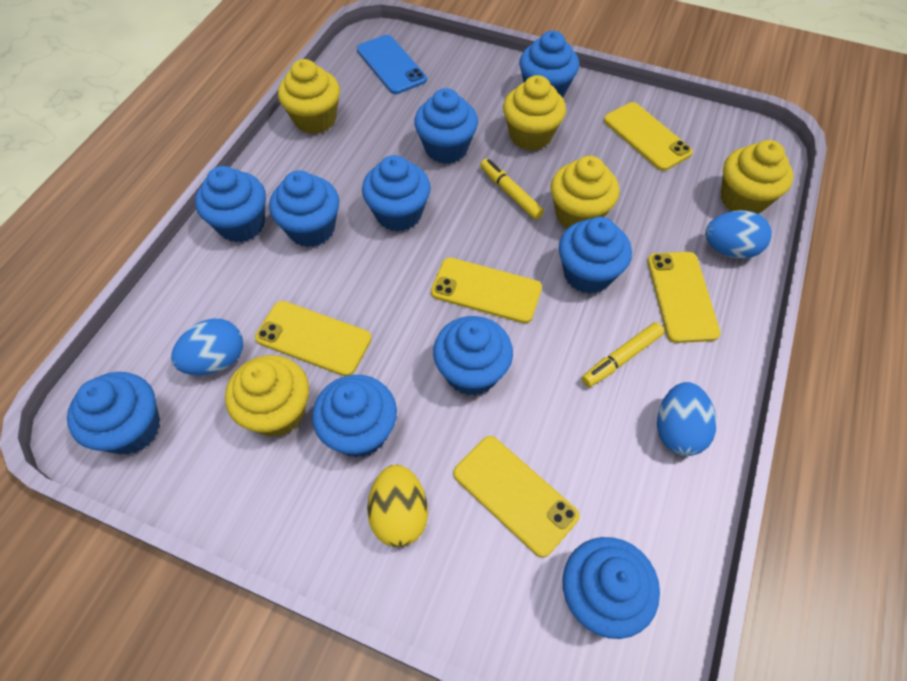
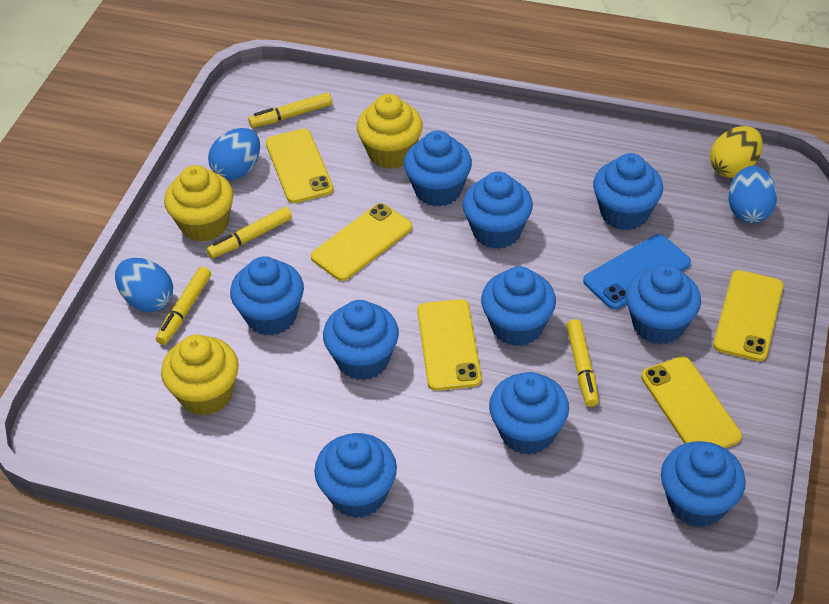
yellow cupcake: [225,355,309,437] [278,59,340,134] [503,75,566,151] [550,156,619,228] [721,140,793,214] = 5 -> [161,335,239,416] [164,165,234,242] [357,94,423,169] = 3
yellow marker: [480,159,544,220] [582,322,664,387] = 2 -> [156,267,211,345] [207,207,292,258] [248,93,332,128] [566,319,599,407] = 4

